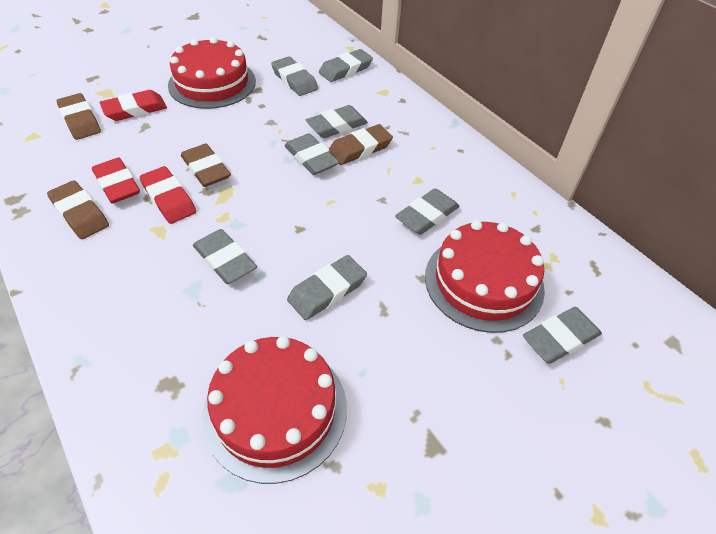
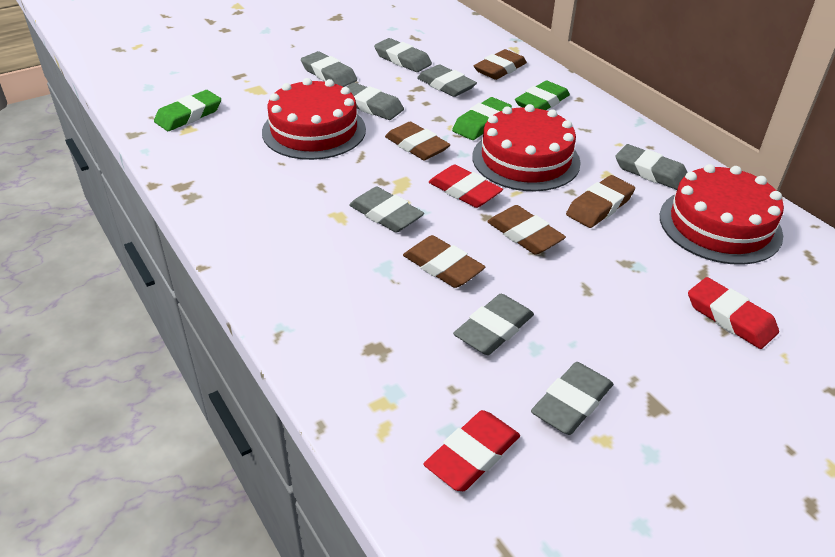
brown eraser: [47,180,109,239] [56,93,101,140] [181,144,231,187] [329,124,393,165] = 4 -> [385,122,450,160] [403,235,485,288] [474,49,527,80] [487,205,566,255] [566,175,635,228] = 5
green eraser: none = 0 -> [154,90,221,131] [452,97,512,140] [515,80,570,110] = 3

